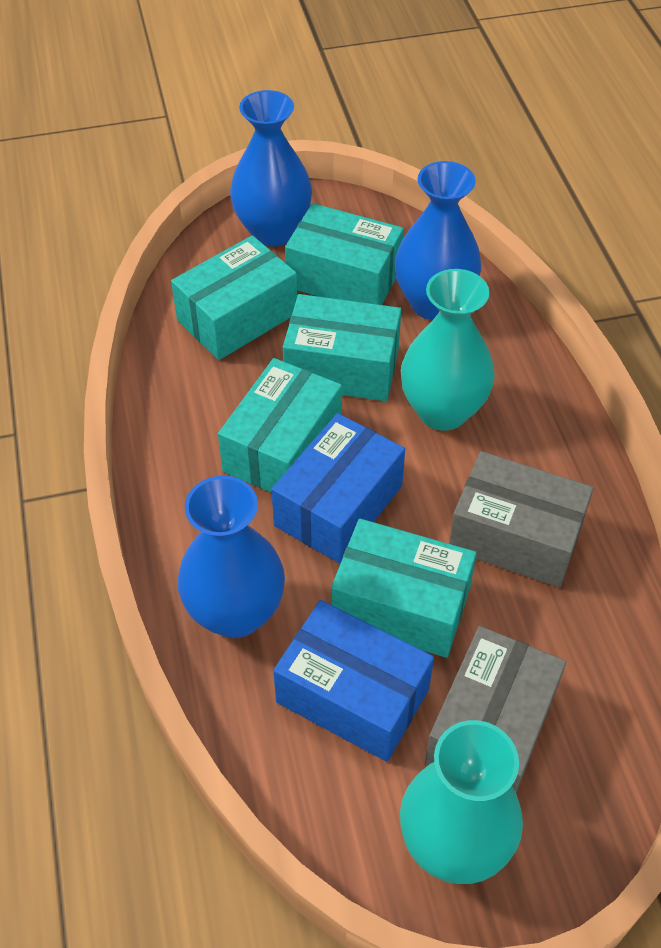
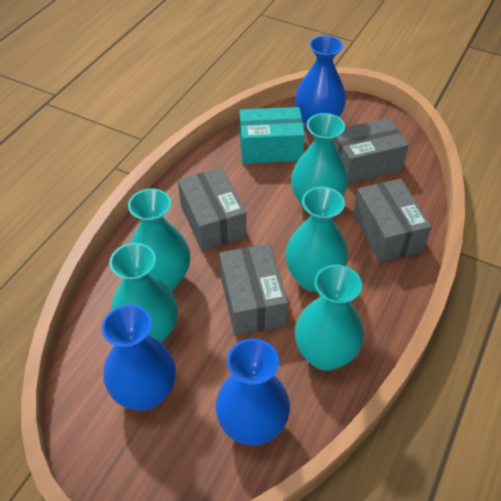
blue box: [271,413,405,564] [273,600,434,762] = 2 -> none = 0
grey box: [425,626,566,793] [449,451,594,587] = 2 -> [178,168,246,251] [219,244,288,336] [333,118,409,184] [353,179,432,263] = 4
turquoise box: [171,235,297,360] [218,358,342,493] [283,294,401,401] [285,203,404,305] [331,519,477,658] = 5 -> [239,107,305,164] = 1
turquoise vase: [400,720,523,884] [401,269,495,431] = 2 -> [109,243,178,343] [128,188,190,291] [285,187,348,292] [291,113,348,213] [295,265,364,371] = 5

